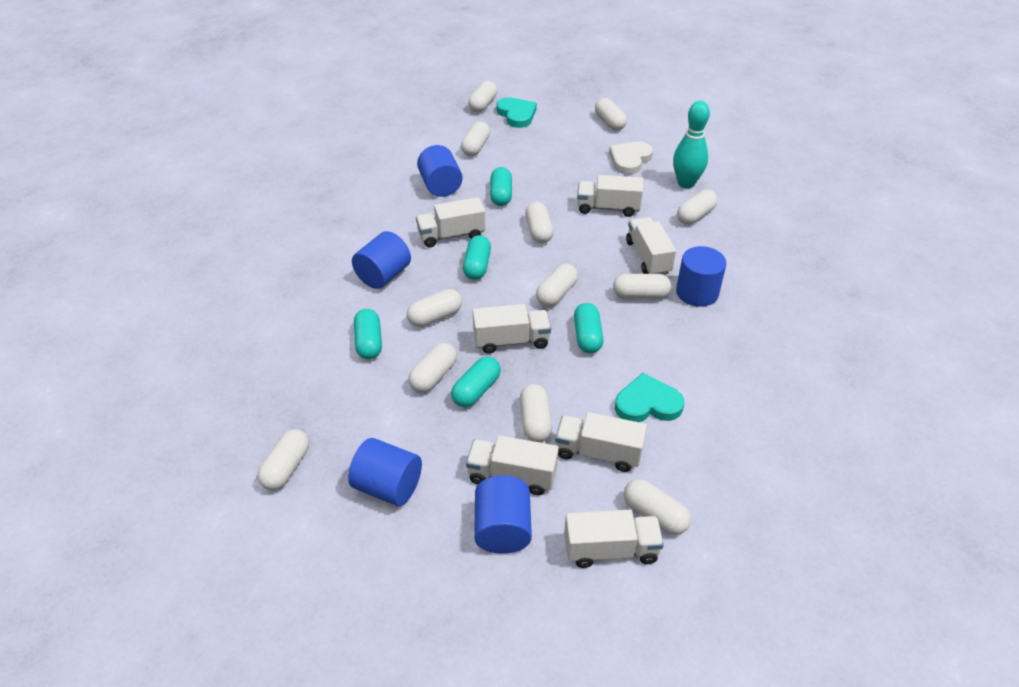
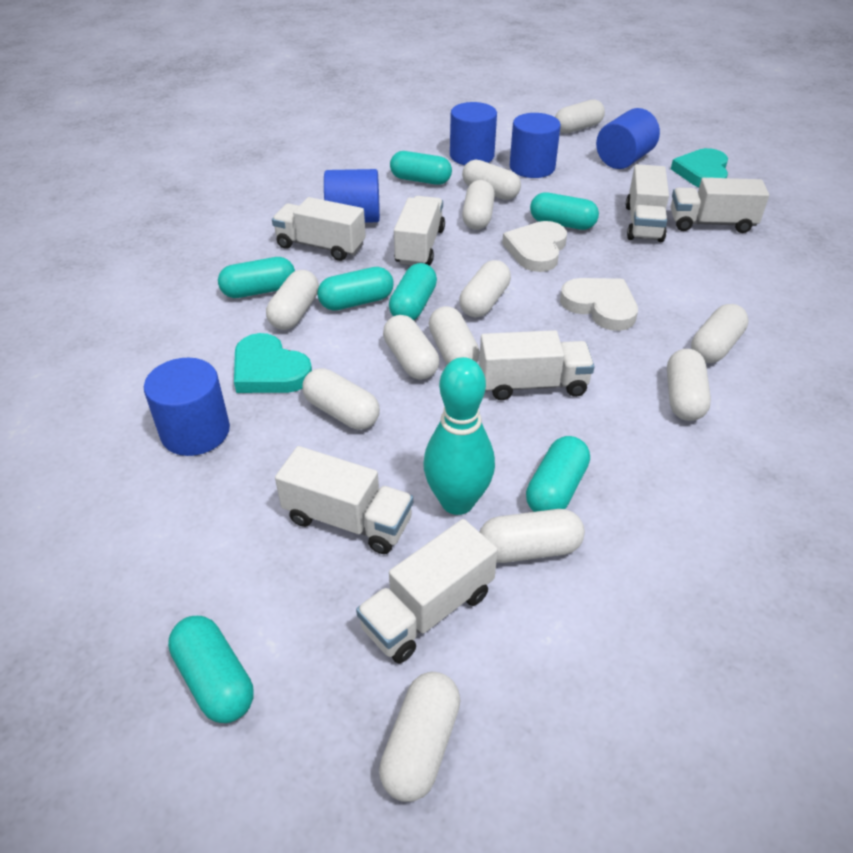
turquoise capsule: [354,309,382,359] [451,357,501,407] [463,235,491,280] [490,167,512,206] [574,303,604,353] = 5 -> [168,616,253,723] [218,257,295,298] [317,267,394,311] [389,263,437,320] [390,151,452,185] [526,436,590,512] [530,192,599,230] = 7
white heart: [609,142,653,175] = 1 -> [502,221,567,272] [560,278,638,331] = 2

